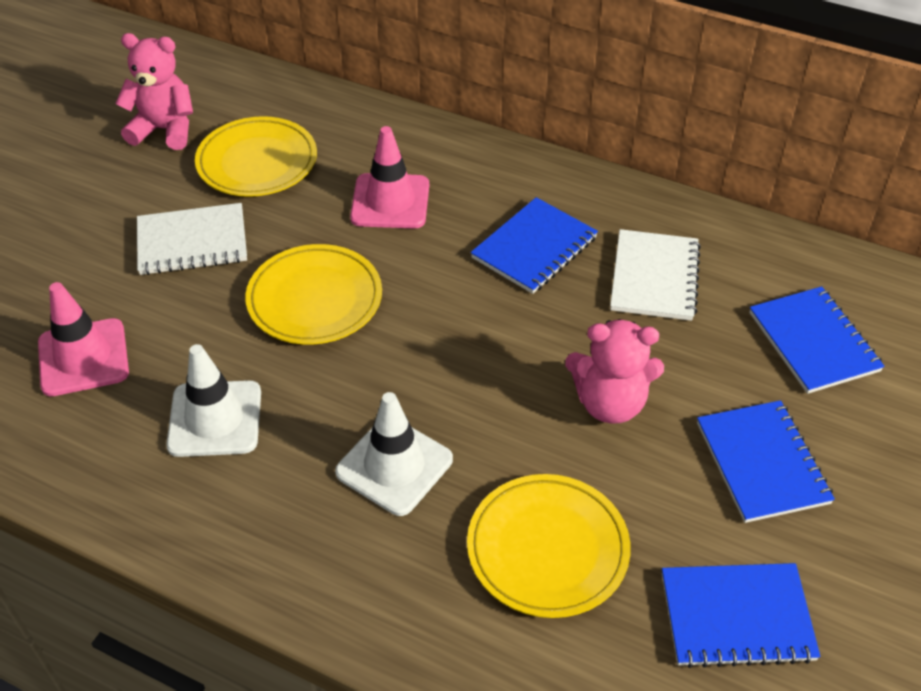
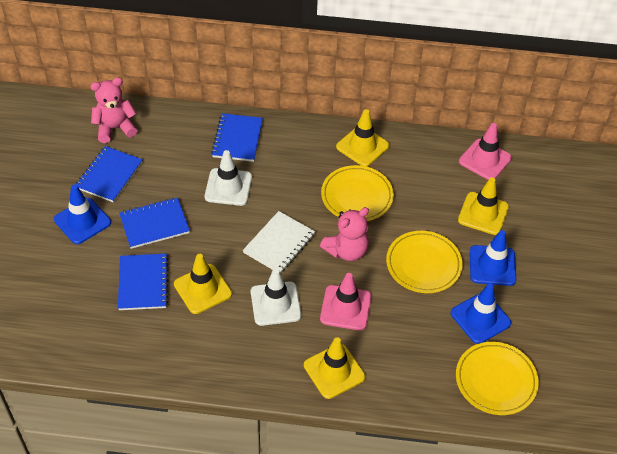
blue traffic cone: none = 0 -> [54,184,111,244] [451,283,511,344] [470,230,516,286] = 3
white notebook: [137,203,247,275] [610,229,701,321] = 2 -> [243,211,315,274] = 1
yellow traffic cone: none = 0 -> [174,254,232,314] [304,337,366,399] [336,109,390,167] [458,177,509,235] = 4

